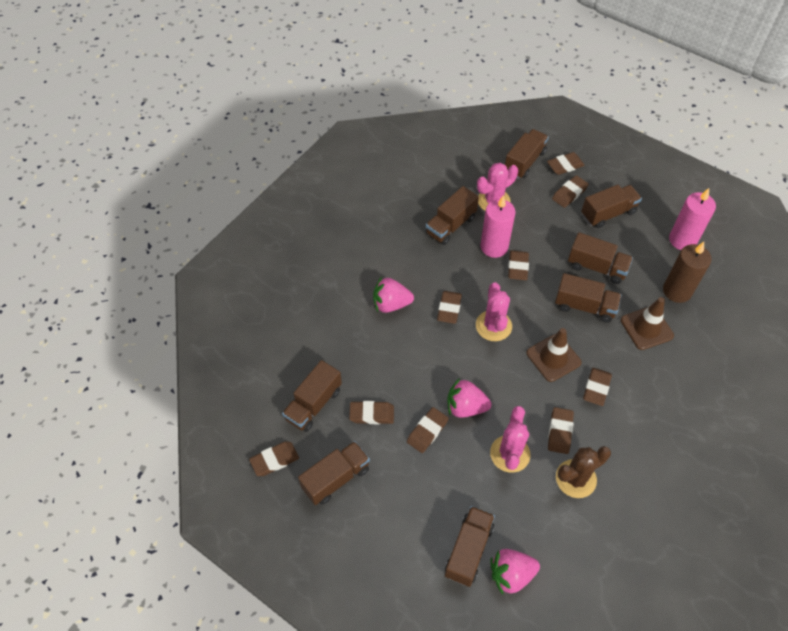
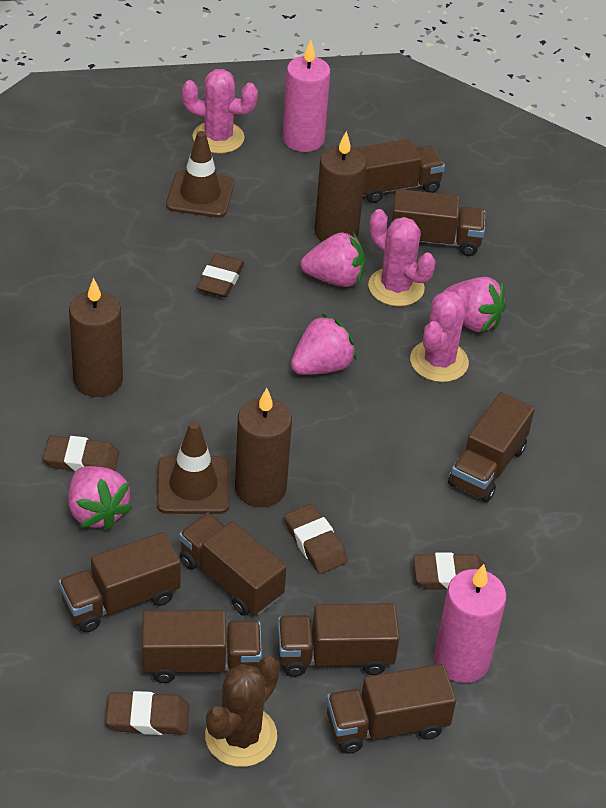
brown candle: [663,242,712,303] = 1 -> [69,278,123,397] [235,388,292,507] [314,131,367,242] = 3
brown eraser: [249,442,299,476] [349,401,394,424] [407,407,449,453] [437,291,462,324] [508,251,529,280] [547,152,585,175] [548,407,574,454] [552,175,589,208] [583,368,612,406] = 9 -> [43,435,119,471] [106,691,190,735] [197,253,244,297] [284,504,348,574] [413,552,486,589] = 5
pink strawberry: [373,277,414,313] [447,378,492,418] [490,549,540,594] = 3 -> [69,466,133,530] [291,314,357,375] [301,232,365,287] [443,277,506,332] = 4

